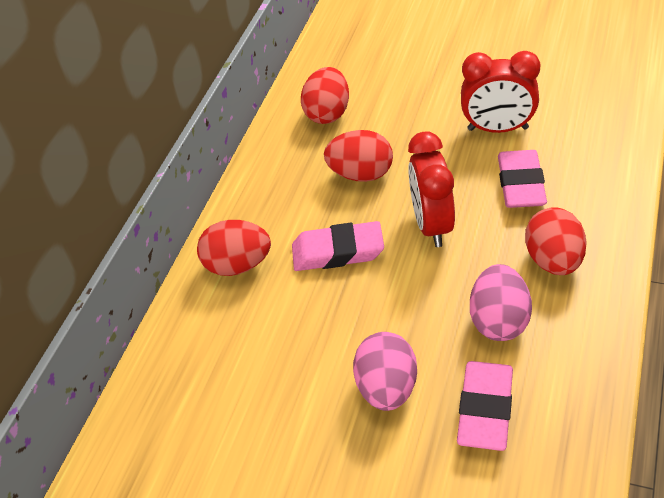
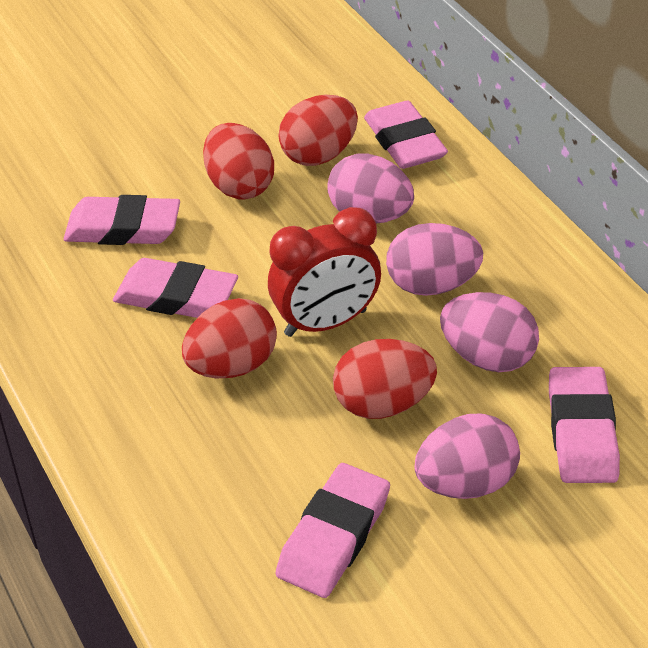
pink egg: [353,332,417,411] [470,264,532,341] = 2 -> [327,153,414,223] [386,223,483,296] [414,414,520,499] [440,292,539,372] = 4
pink eraser: [292,221,384,271] [457,361,513,451] [498,150,547,208] = 3 -> [63,195,180,245] [113,258,238,318] [275,463,390,598] [364,101,448,169] [549,367,620,483] = 5
red clock: [408,132,455,247] [461,51,541,133] = 2 -> [268,207,381,337] = 1

